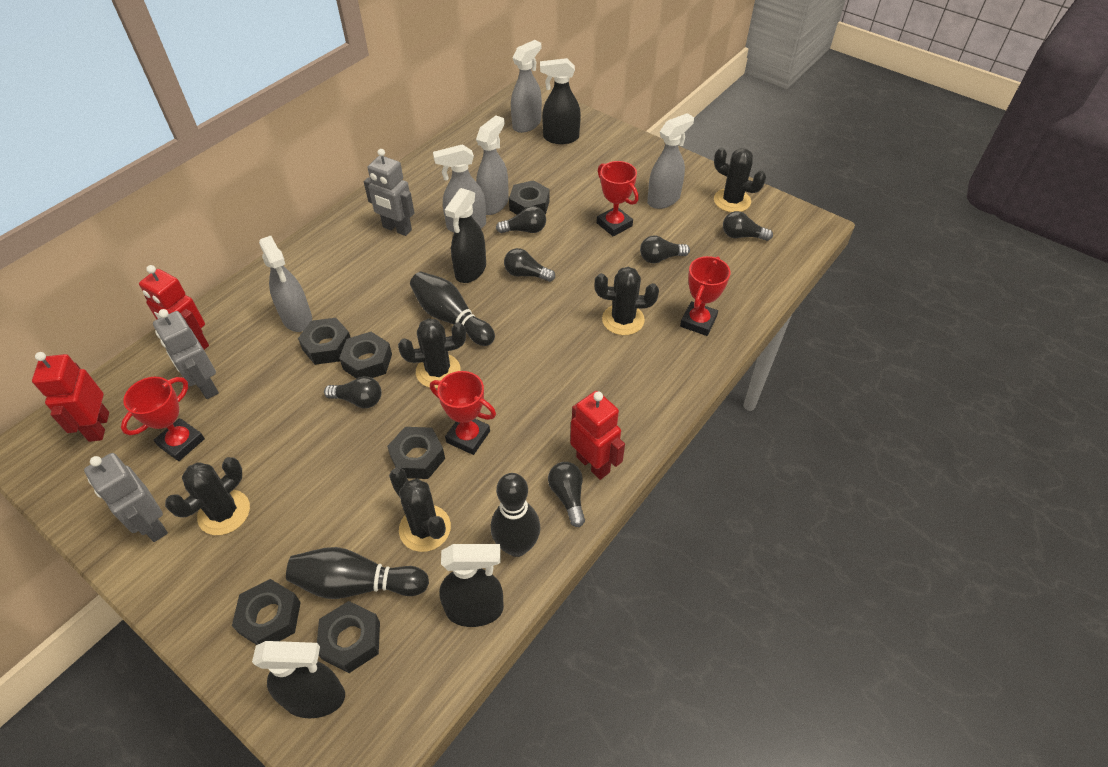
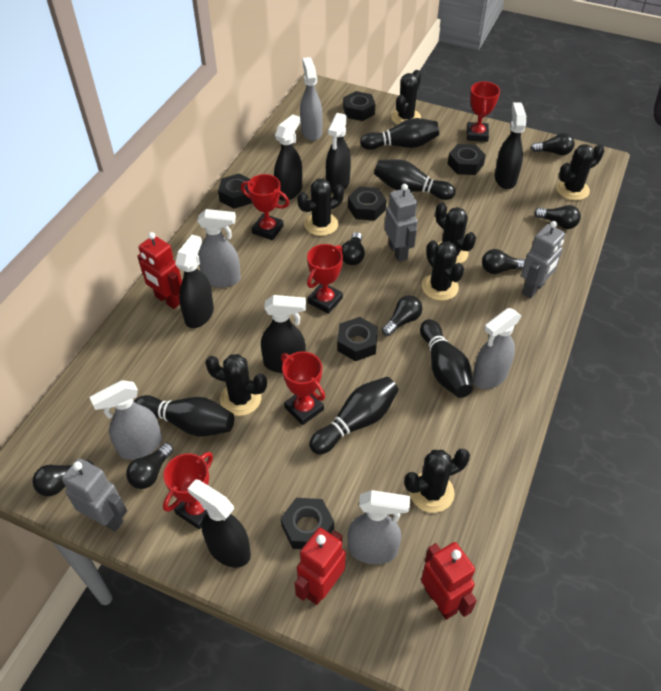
black bowling pin: [286,547,429,599] [410,272,495,346] [491,473,541,557] = 3 -> [134,395,234,437] [309,377,398,454] [360,118,439,150] [374,159,455,200] [420,319,473,398] = 5
black cactus: [165,457,250,535] [389,468,451,552] [398,318,466,388] [594,267,659,335] [714,147,766,212] = 5 -> [205,354,267,416] [297,178,344,236] [391,70,421,125] [404,449,470,513] [422,240,464,301] [435,202,476,264] [556,144,604,200] = 7
black light bulb: [324,376,382,408] [496,206,546,233] [504,248,555,282] [548,462,585,527] [640,236,690,263] [723,211,773,241] = 6 -> [33,460,94,496] [126,443,173,489] [342,232,365,265] [382,295,423,336] [482,249,525,274] [531,133,575,155] [534,205,581,229] = 7
black spray bottle: [252,641,345,718] [439,544,504,627] [445,188,486,283] [540,58,581,144] = 4 -> [175,235,214,328] [187,479,251,567] [261,295,306,373] [274,114,302,201] [326,113,351,193] [495,102,526,189] = 6
red trophy: [121,377,205,461] [430,371,496,455] [597,161,639,237] [680,256,730,336] = 4 -> [163,452,213,530] [241,174,289,240] [281,351,325,425] [307,244,343,314] [467,82,500,142] = 5

